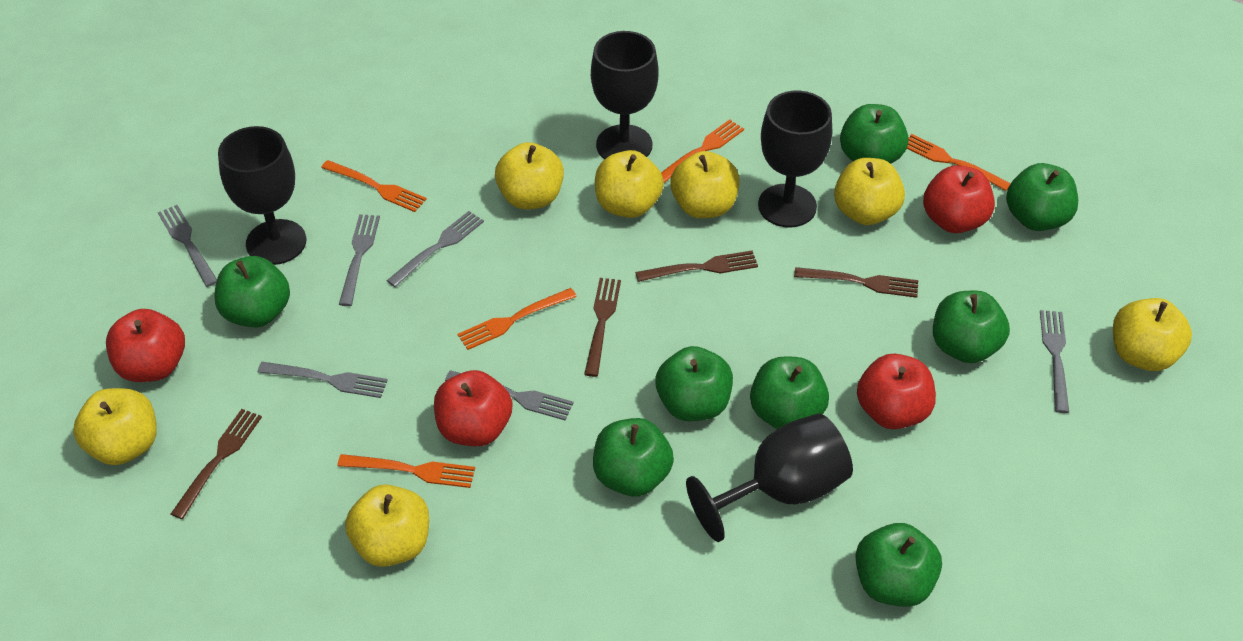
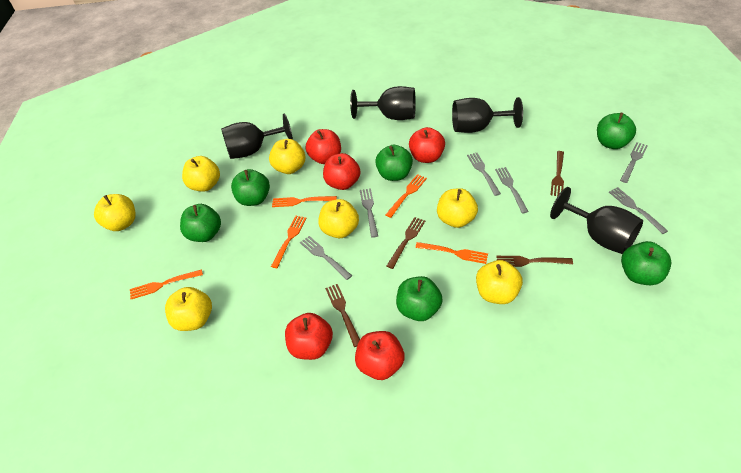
green apple: [214,256,290,327] [593,418,674,497] [655,346,733,421] [750,356,829,429] [840,104,908,164] [855,523,942,607] [933,291,1010,363] [1006,163,1078,231] = 8 -> [180,204,221,242] [231,169,270,206] [375,145,413,181] [396,276,443,321] [597,113,636,149] [621,241,671,285] = 6
red apple: [106,309,185,382] [434,370,512,446] [857,354,936,429] [923,165,995,233] = 4 -> [285,313,333,360] [306,129,341,164] [323,153,360,190] [355,331,405,380] [409,127,445,163] = 5

